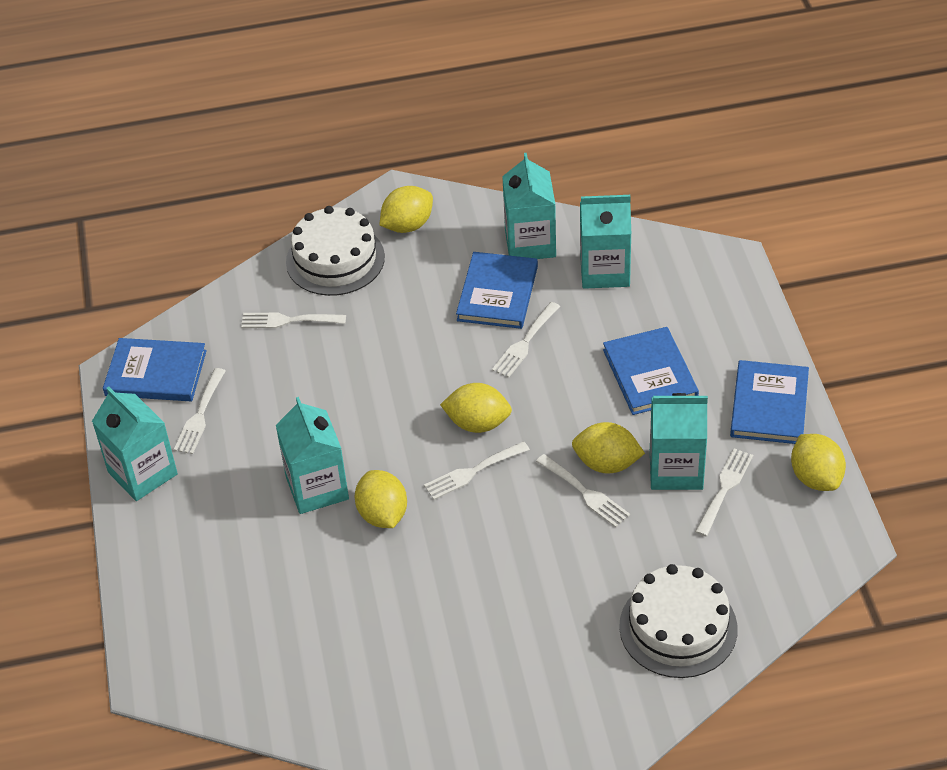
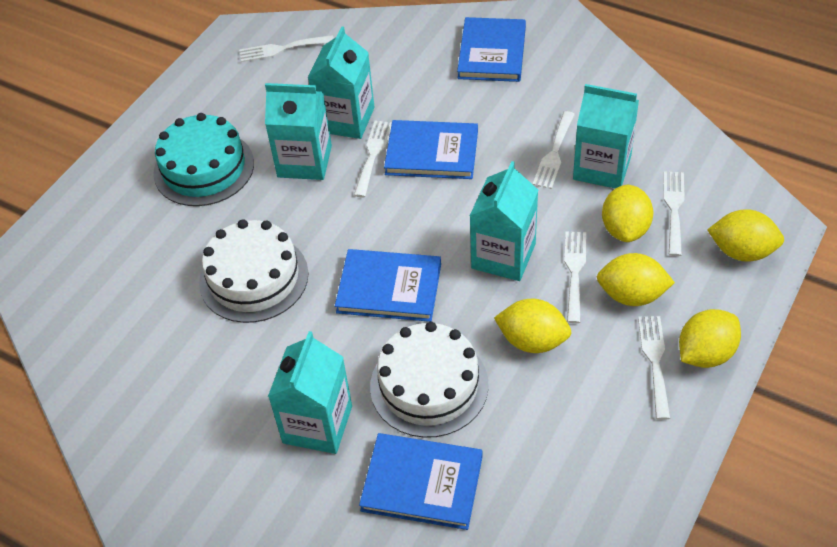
turquoise cake: none = 0 -> [153,113,254,206] = 1

